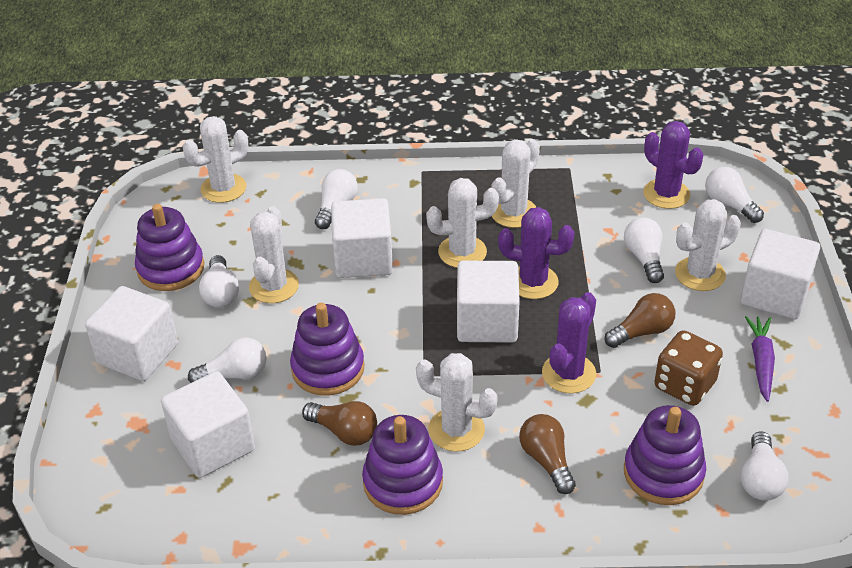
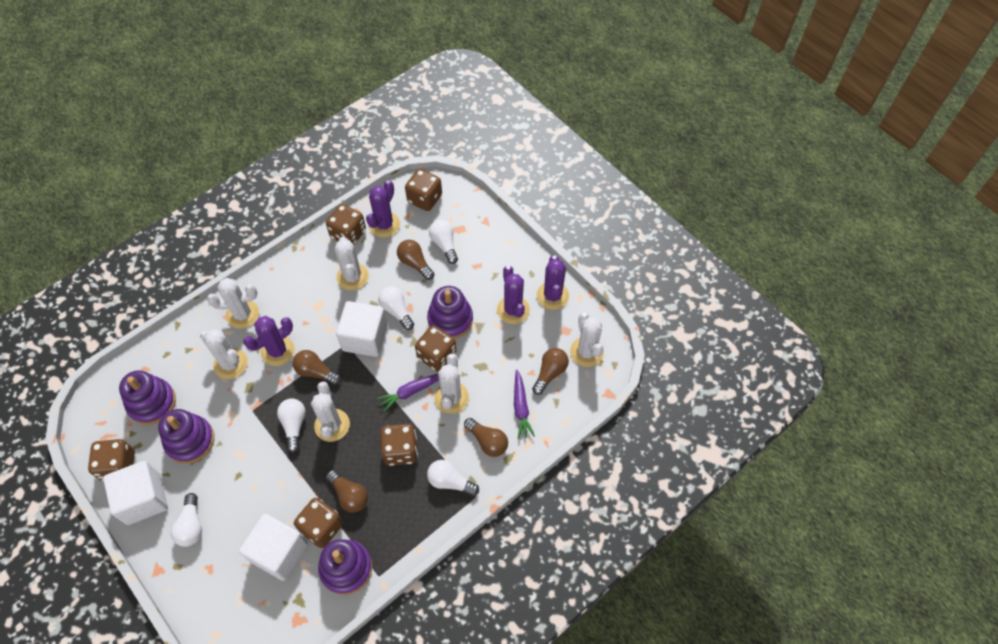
brown dice: [654,330,723,406] = 1 -> [88,439,135,481] [294,498,343,548] [326,204,366,245] [380,424,418,466] [405,169,442,211] [415,325,456,372] = 6
brown light bulb: [302,401,377,446] [519,414,576,494] [605,293,675,348] = 3 -> [292,350,341,385] [326,470,368,513] [397,240,434,280] [464,418,508,457] [532,348,569,395] = 5
purple cactus: [498,207,574,299] [542,292,596,394] [643,121,703,209] = 3 -> [243,316,295,366] [366,180,400,238] [497,266,530,324] [536,255,569,310] = 4
purple carrot: [745,316,775,402] = 1 -> [377,374,439,412] [514,370,535,439] = 2
white cube: [85,286,178,381] [161,371,255,478] [331,198,393,278] [457,261,520,343] [740,229,820,319] = 5 -> [103,461,168,525] [239,514,308,581] [336,301,388,357] = 3
white light bulb: [188,337,267,383] [199,255,239,307] [315,169,358,229] [624,217,664,283] [705,167,764,223] [740,431,789,501] = 6 -> [171,493,202,547] [277,399,306,453] [378,286,414,330] [427,460,479,496] [429,220,458,264] = 5

